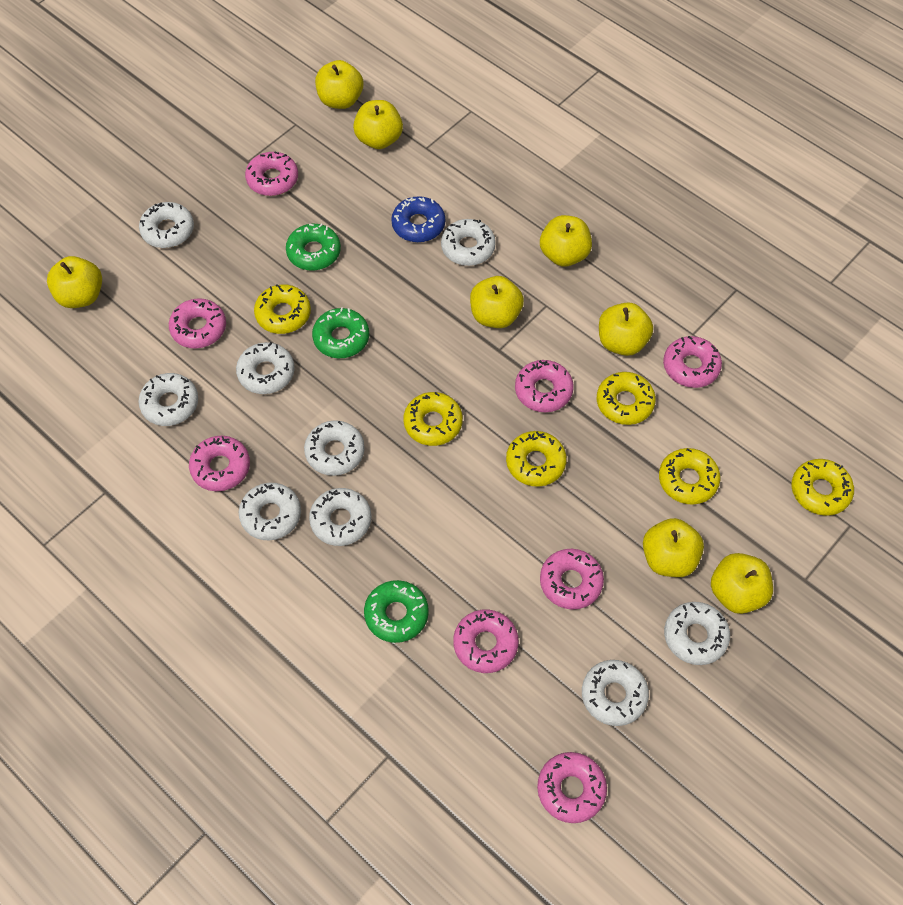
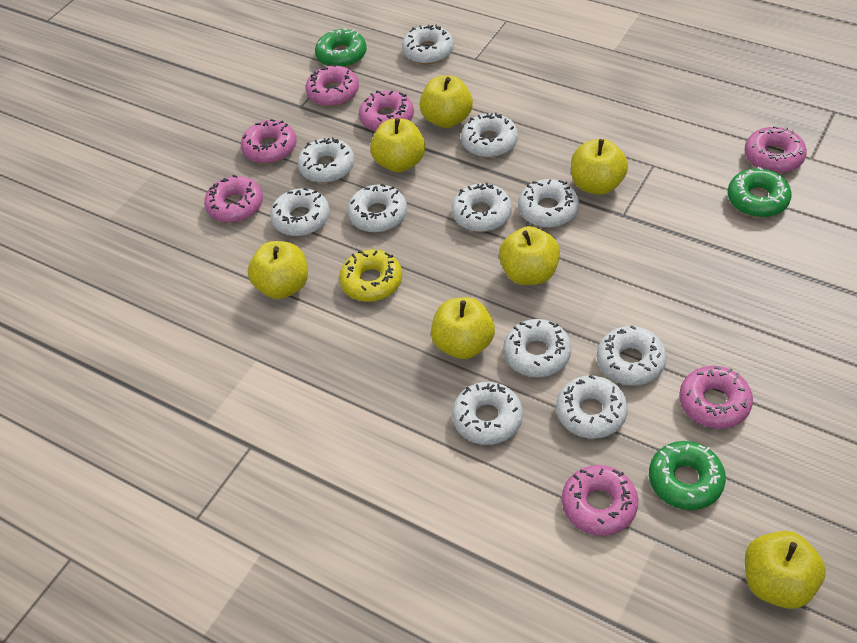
blue donut: [391,196,445,242] = 1 -> none = 0
pink donut: [169,298,226,348] [189,436,250,491] [245,151,298,196] [453,610,519,673] [515,360,574,412] [537,752,607,823] [540,549,604,610] [663,336,722,388] = 8 -> [204,175,263,223] [241,119,297,163] [306,64,359,106] [359,90,414,132] [562,465,638,536] [679,366,753,429] [744,126,807,173] = 7
white donut: [138,373,198,426] [139,202,194,248] [236,342,295,394] [239,483,301,540] [304,420,365,476] [309,488,372,546] [441,219,496,266] [582,660,649,726] [664,602,730,665] = 9 -> [270,188,330,236] [298,137,355,183] [347,184,407,233] [402,25,454,64] [452,183,512,232] [452,382,523,445] [461,113,518,158] [503,319,571,377] [518,179,579,228] [556,375,628,439] [597,325,667,386] = 11
yellow apple: [47,256,102,308] [315,60,363,109] [353,100,403,149] [470,276,524,328] [540,215,592,267] [599,302,653,356] [643,518,704,577] [711,553,773,614] = 8 -> [248,241,308,299] [370,118,425,172] [420,75,473,128] [431,297,495,359] [499,226,560,285] [571,139,628,195] [745,531,826,609] = 7
yellow donut: [254,284,311,334] [403,392,463,446] [506,431,567,487] [597,372,656,425] [659,448,721,504] [791,459,854,516] = 6 -> [339,249,402,302] = 1

